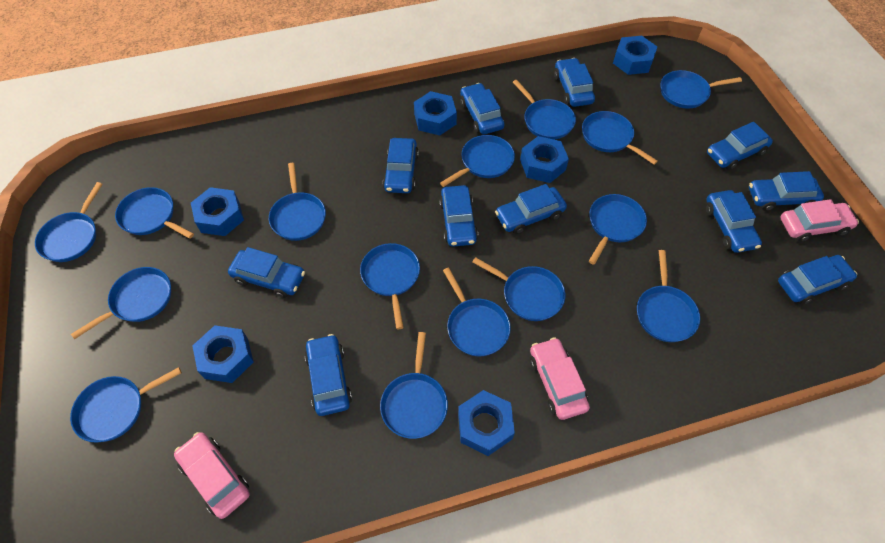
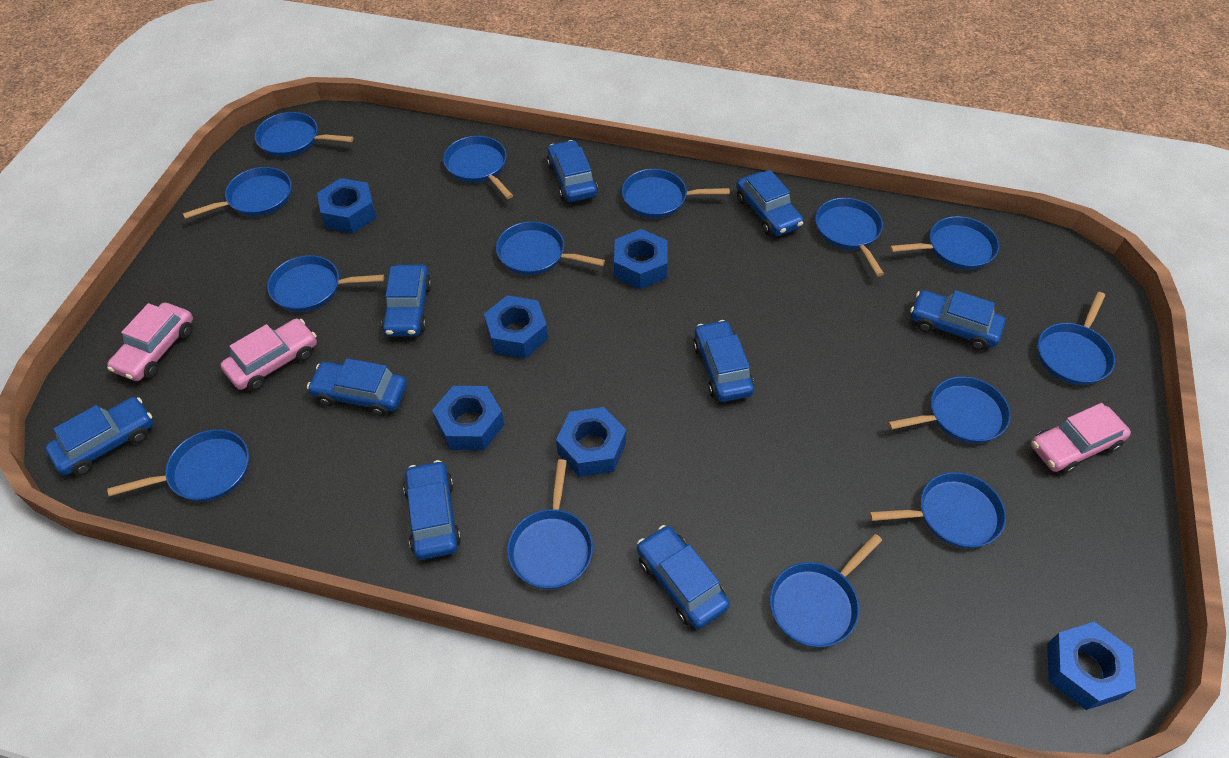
blue car: [228,247,305,298] [305,334,352,416] [383,138,419,193] [439,185,478,247] [460,83,505,134] [495,184,567,234] [554,58,595,107] [705,190,762,253] [707,122,773,170] [749,171,824,211] [778,255,857,305] = 11 -> [45,397,153,476] [307,358,407,416] [382,265,432,337] [403,460,461,560] [547,140,598,202] [637,525,730,629] [693,320,754,402] [736,170,804,236] [910,290,1005,350] = 9
blue pan: [35,182,103,262] [70,367,182,443] [71,267,171,339] [115,187,194,239] [269,163,326,241] [360,243,420,329] [380,332,448,439] [440,135,515,187] [443,268,511,356] [472,257,565,321] [513,80,576,139] [582,111,658,165] [589,194,647,265] [637,250,700,342] [660,70,742,109] = 15 -> [107,429,249,501] [183,167,292,219] [255,112,354,157] [267,255,384,312] [443,136,513,199] [496,221,605,275] [507,459,593,589] [622,169,730,218] [770,534,882,647] [815,198,884,276] [869,472,1006,548] [888,376,1011,443] [890,216,999,270] [1038,292,1115,385] = 14

